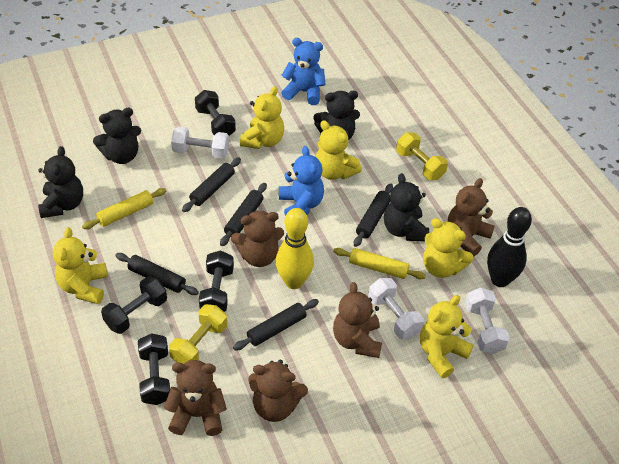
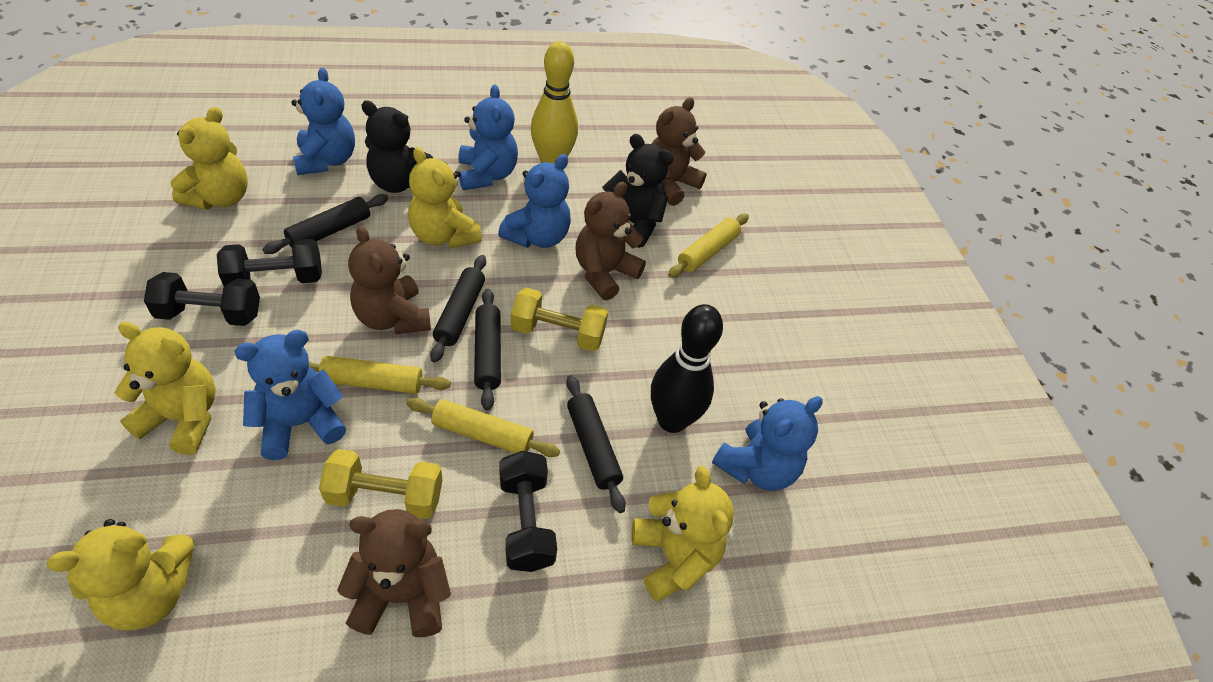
black dumbbell: [101,276,167,334] [138,333,170,405] [195,90,236,136] [199,250,234,312] = 4 -> [144,272,260,326] [217,239,322,287] [500,451,557,572] = 3
black rolling pin: [115,253,199,295] [182,158,241,212] [220,183,267,246] [233,299,319,351] [354,184,393,247] = 5 -> [262,194,388,254] [430,255,486,363] [474,289,501,411] [566,375,626,513] = 4
black teddy bear: [38,146,83,218] [93,107,141,164] [313,91,360,140] [384,173,429,241] = 4 -> [361,100,433,193] [602,134,673,248] = 2
blue teddy bear: [279,146,324,216] [281,38,326,105] = 2 -> [234,330,346,460] [291,67,355,175] [458,85,518,190] [498,154,571,248] [712,396,823,491] = 5
brown teddy bear: [164,360,227,436] [231,210,284,267] [248,360,308,422] [333,282,382,358] [448,178,495,257] = 5 -> [337,509,451,637] [348,226,431,334] [576,182,646,300] [651,97,707,206] = 4
white dumbbell: [171,127,229,159] [368,278,424,339] [465,287,510,354] = 3 -> none = 0
yellow rolling pin: [82,188,166,229] [333,248,426,280] = 2 -> [309,356,451,394] [406,398,560,457] [668,213,749,278] = 3

